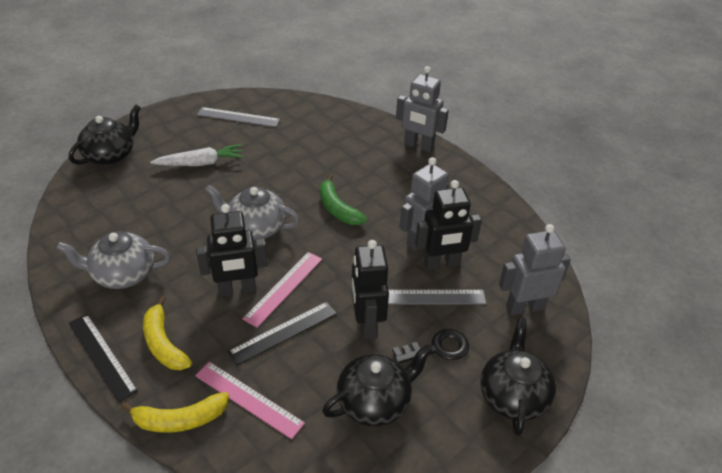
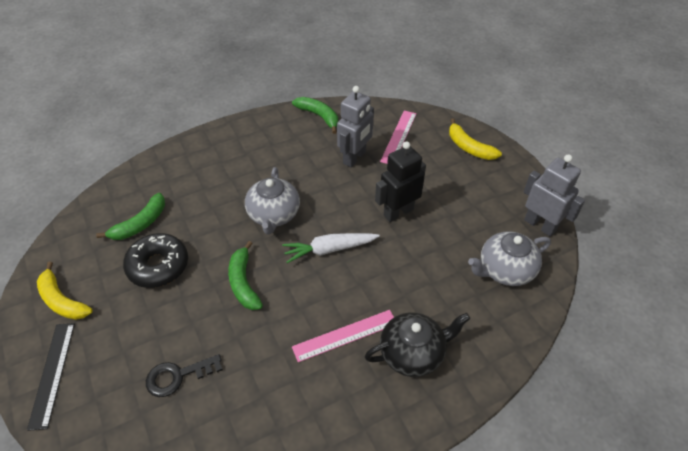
black donut: none = 0 -> [123,233,188,288] = 1
black robot: [196,204,268,296] [351,240,389,339] [415,180,482,270] = 3 -> [375,141,426,222] = 1
black ruler: [69,314,138,403] [228,302,337,366] = 2 -> [27,323,75,431] = 1
black teapot: [69,105,141,165] [322,345,433,426] [480,318,556,436] = 3 -> [365,313,470,377] = 1
green banana: [320,174,367,225] = 1 -> [96,193,165,240] [228,241,263,310] [292,97,338,134] = 3
grey robot: [396,66,449,152] [400,157,449,251] [499,224,571,315] = 3 -> [337,86,374,167] [524,154,585,237] = 2
grey ruler: [197,107,280,127] [388,290,486,304] = 2 -> none = 0

